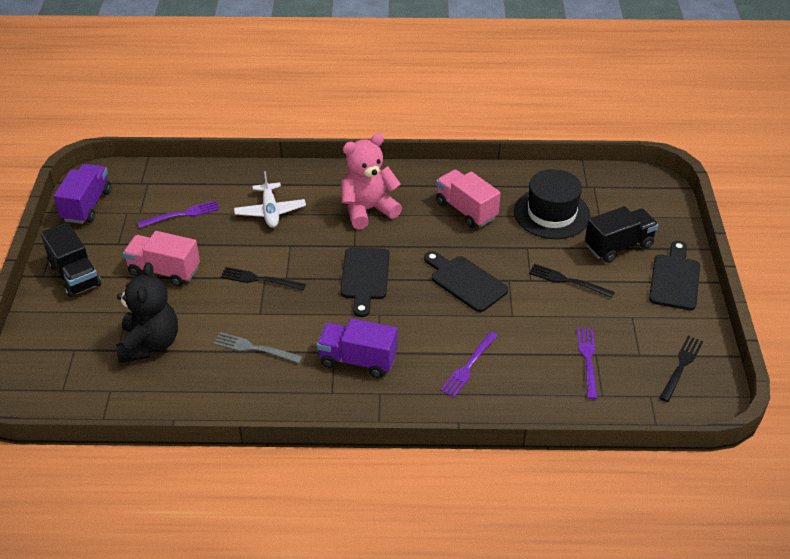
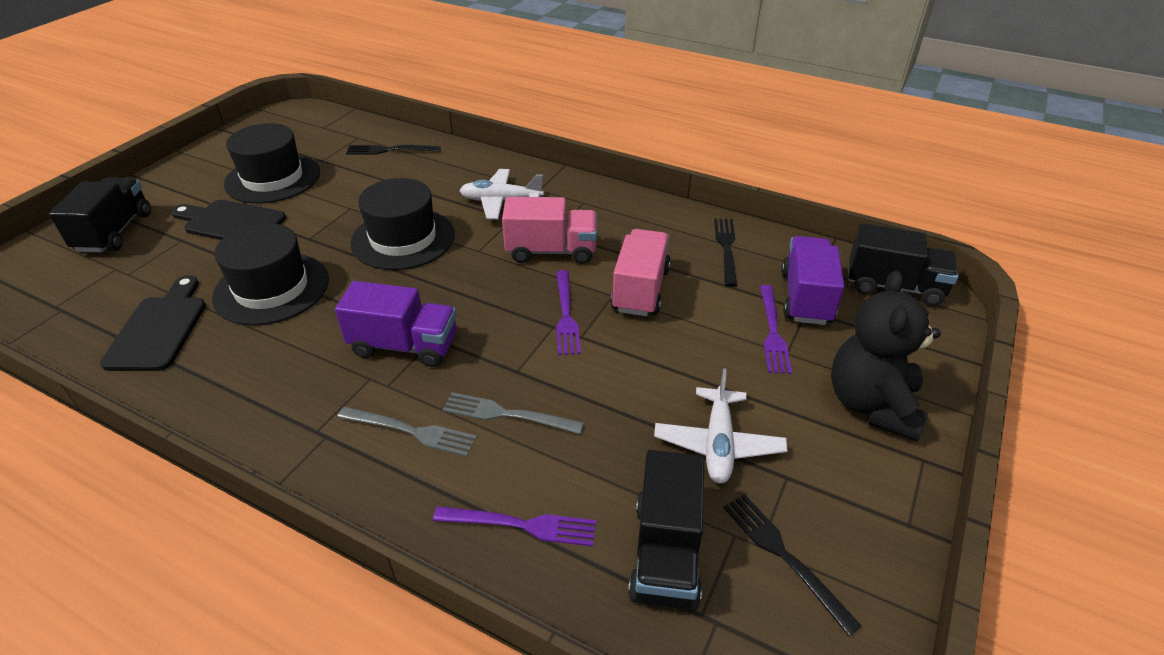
black cutting board: [340,247,390,317] [424,251,508,312] [649,241,700,310] = 3 -> [100,275,206,371] [171,200,286,240] = 2
black hat: [514,169,591,239] = 1 -> [212,223,329,326] [224,123,320,203] [350,178,455,270] = 3
black truck: [41,222,101,297] [585,206,658,263] = 2 -> [49,178,151,253] [628,450,704,610] [848,223,959,306] = 3
grey fork: [213,332,303,363] = 1 -> [337,407,477,457] [443,392,584,434] = 2
pink teddy bear: [341,133,402,229] = 1 -> none = 0
white plane: [234,171,306,228] = 1 -> [459,169,544,219] [654,368,787,483] = 2

